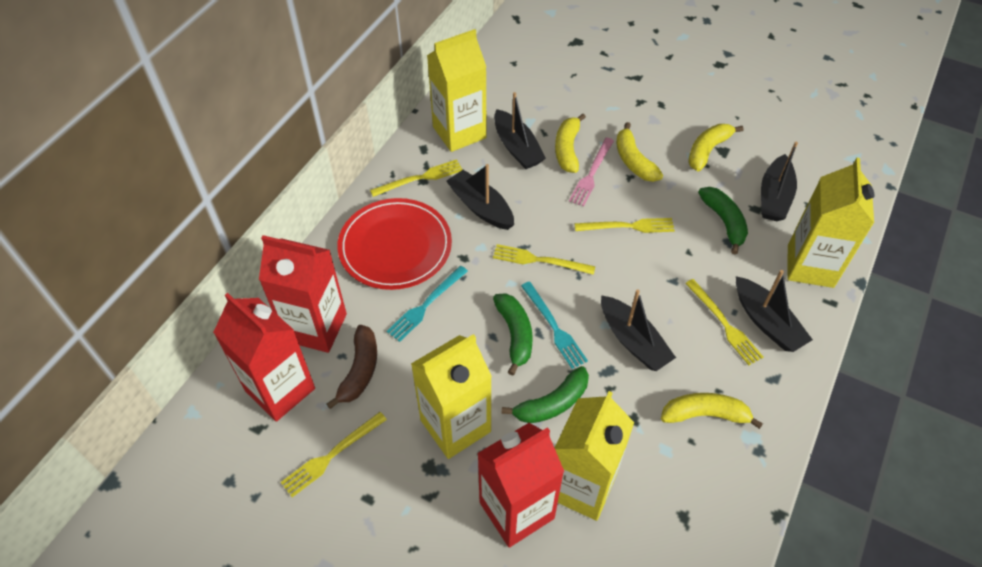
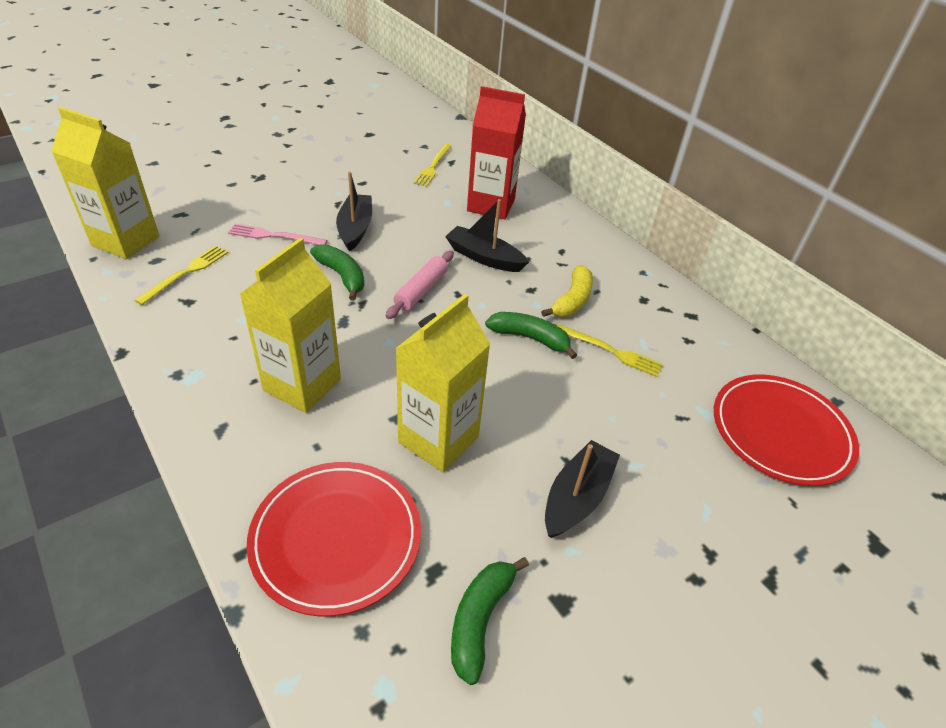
black boat: [446,164,514,230] [494,92,546,169] [601,289,676,371] [736,270,813,352] [761,142,798,221] = 5 -> [336,172,372,252] [445,199,529,272] [545,440,620,538] = 3
brown banana: [327,325,377,409] = 1 -> none = 0
pink rolling pin: none = 0 -> [386,251,454,319] = 1
red carton: [213,293,315,422] [259,235,347,353] [477,423,564,548] = 3 -> [467,86,526,219] = 1
red plate: [337,198,452,290] = 1 -> [247,462,421,617] [714,375,859,486] = 2
turquoise fork: [387,266,468,342] [521,281,588,369] = 2 -> none = 0
yellow banana: [555,113,586,173] [616,122,663,182] [661,393,763,429] [688,124,744,171] = 4 -> [541,265,593,317] = 1
yellow carton: [411,334,492,459] [427,29,487,152] [555,391,634,521] [787,158,875,288] = 4 -> [51,107,160,259] [239,238,341,413] [395,294,490,472] = 3
yellow fork: [281,412,387,497] [370,159,463,197] [493,244,595,275] [575,218,675,233] [685,279,763,365] = 5 -> [135,246,228,305] [413,144,452,187] [556,324,663,377] = 3

